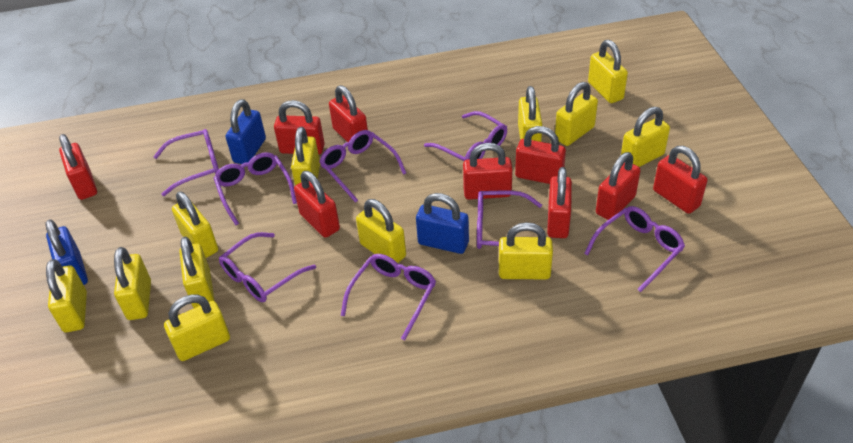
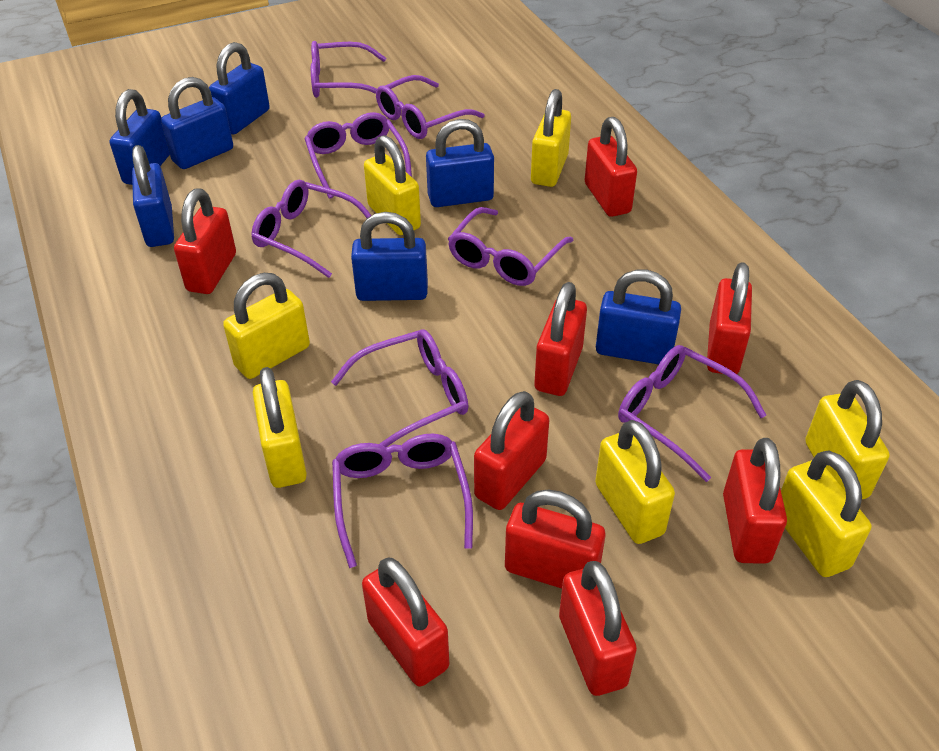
blue padlock: [45,219,88,285] [226,99,266,164] [416,193,469,254] = 3 -> [110,89,170,185] [132,145,174,247] [161,77,233,169] [209,42,270,134] [351,212,428,301] [426,119,494,207] [596,270,681,365] = 7
yellow padlock: [46,259,87,332] [114,247,151,320] [164,295,230,361] [172,191,218,258] [179,236,214,308] [291,127,320,186] [356,199,406,263] [499,222,553,279] [518,86,542,142] [555,82,598,146] [588,40,628,103] [621,107,670,167] = 12 -> [223,273,310,379] [253,367,307,488] [364,135,421,235] [531,89,571,187] [595,420,675,544] [781,450,871,577] [805,380,889,499] = 7

